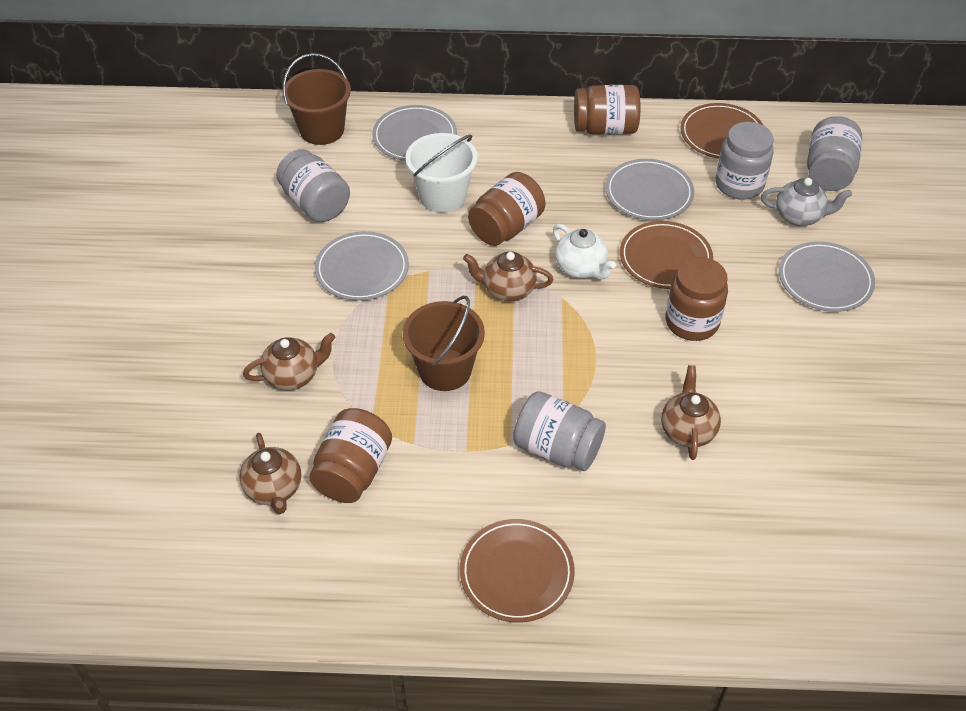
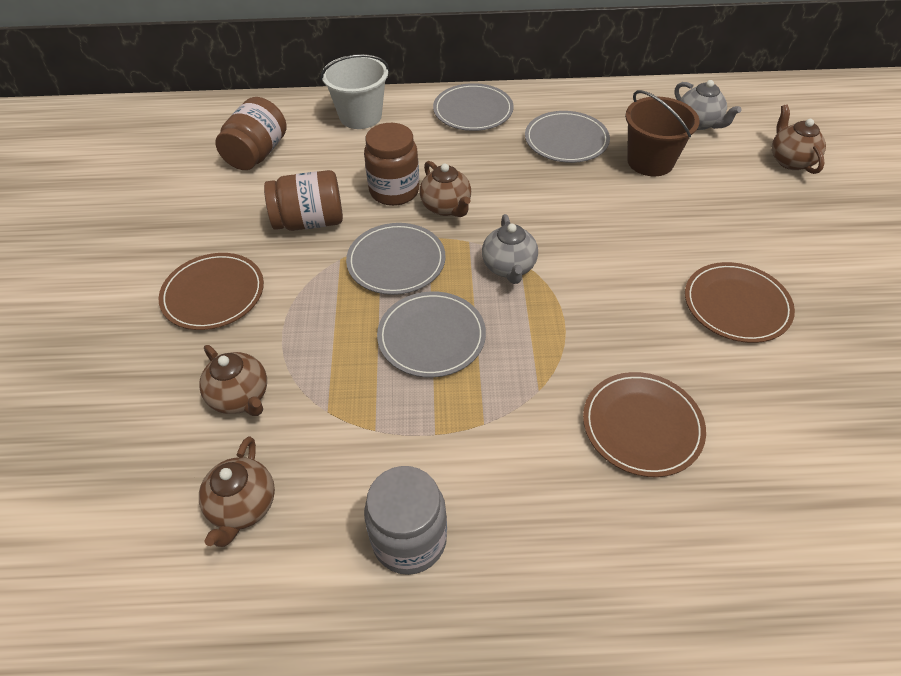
brown bucket: [283,53,351,145] [403,296,485,391] = 2 -> [625,90,700,176] = 1
brown jar: [309,408,392,503] [468,172,545,246] [574,85,640,134] [665,257,728,341] = 4 -> [215,97,287,170] [264,170,343,231] [364,123,420,206] = 3
grey jar: [276,149,350,222] [513,391,606,471] [716,122,774,200] [807,116,862,191] = 4 -> [364,466,447,575] = 1
grey teapot: [761,178,852,226] = 1 -> [482,214,538,284] [675,80,742,130] = 2
white teapot: [553,224,616,279] = 1 -> none = 0

